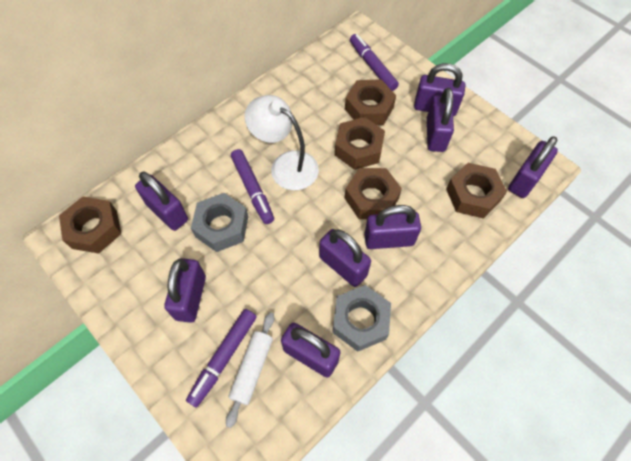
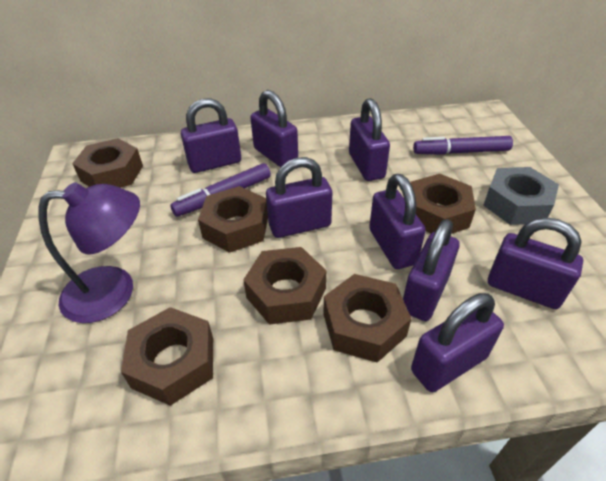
brown nut: [59,196,121,254] [335,117,385,170] [345,79,396,125] [345,168,402,219] [446,163,507,219] = 5 -> [72,138,143,188] [121,307,213,406] [198,186,268,253] [243,247,326,325] [323,274,411,363] [410,174,476,234] = 6
grey nut: [191,193,248,252] [332,285,391,352] = 2 -> [483,167,559,225] = 1
purple lamp: none = 0 -> [38,182,140,323] = 1
purple marker: [186,309,257,407] [231,149,274,224] [350,34,399,91] = 3 -> [170,163,271,217] [413,136,513,155] = 2
white lamp: [245,95,319,190] = 1 -> none = 0
white rolling pin: [226,312,274,428] = 1 -> none = 0

